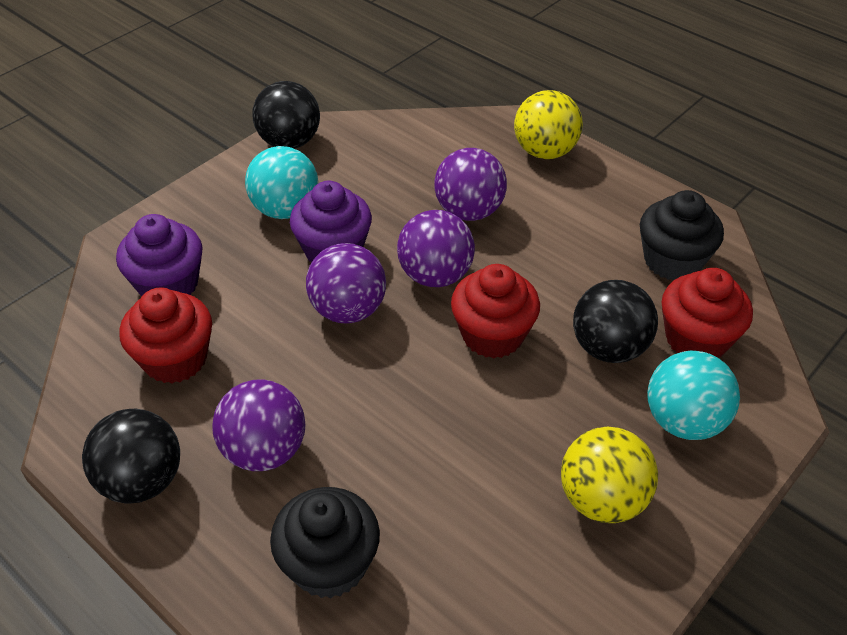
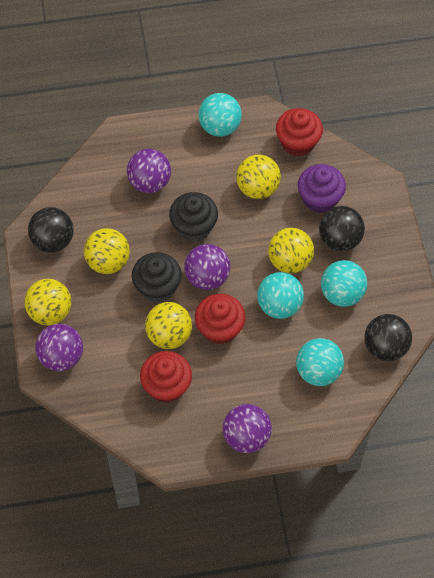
purple cupcake: [116,214,203,296] [290,181,372,262] = 2 -> [298,164,346,213] = 1
turquoise ball: [245,146,318,219] [647,351,740,440] = 2 -> [198,93,242,137] [257,272,304,319] [296,338,344,386] [321,260,367,307] = 4
yellow ball: [514,90,583,159] [561,426,658,523] = 2 -> [24,279,71,325] [84,228,130,274] [145,302,192,349] [236,154,281,199] [268,228,314,273] = 5

